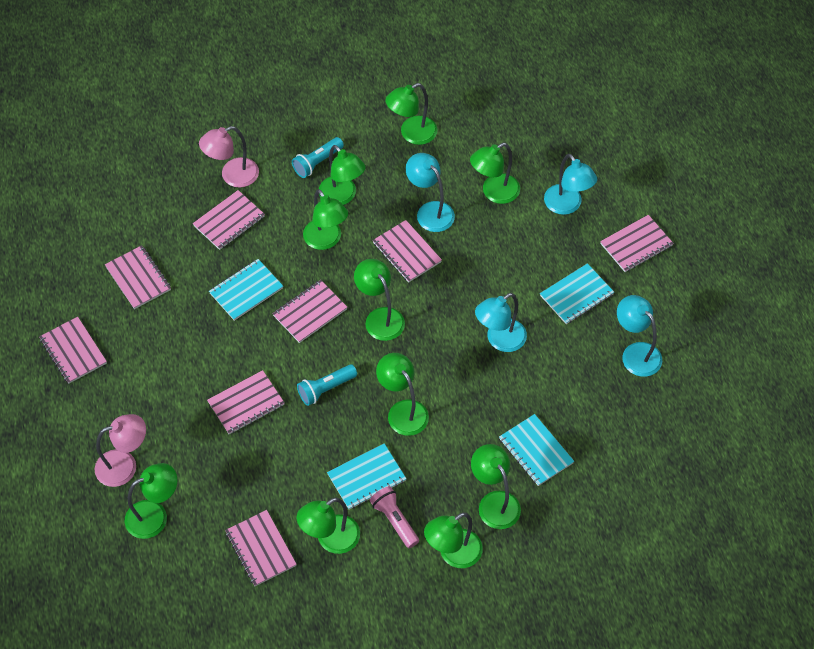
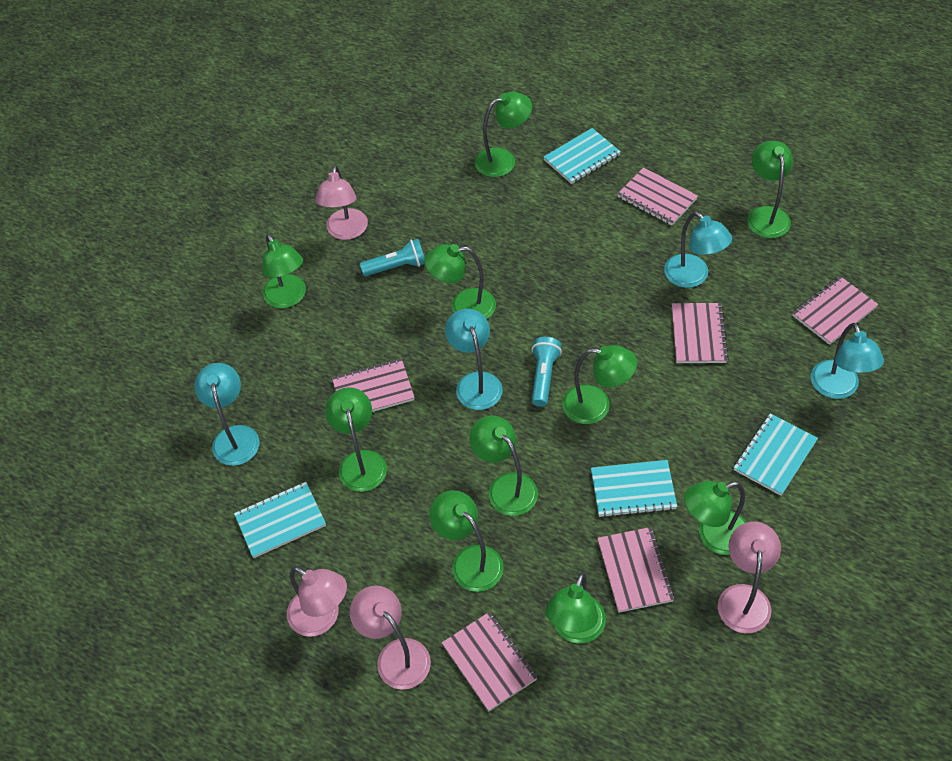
pink flashlight: [370,486,419,548] = 1 -> none = 0
pink lamp: [95,414,146,487] [199,126,259,188] = 2 -> [287,566,347,637] [315,165,368,240] [350,586,431,690] [718,522,781,633] = 4
pink notebook: [39,317,107,384] [105,245,171,309] [193,190,265,250] [207,370,285,434] [225,510,297,586] [273,280,347,343] [373,220,442,283] [600,215,674,272] = 8 -> [332,359,415,412] [442,612,538,712] [597,527,674,613] [618,167,698,226] [672,303,729,363] [792,276,879,345] = 6

